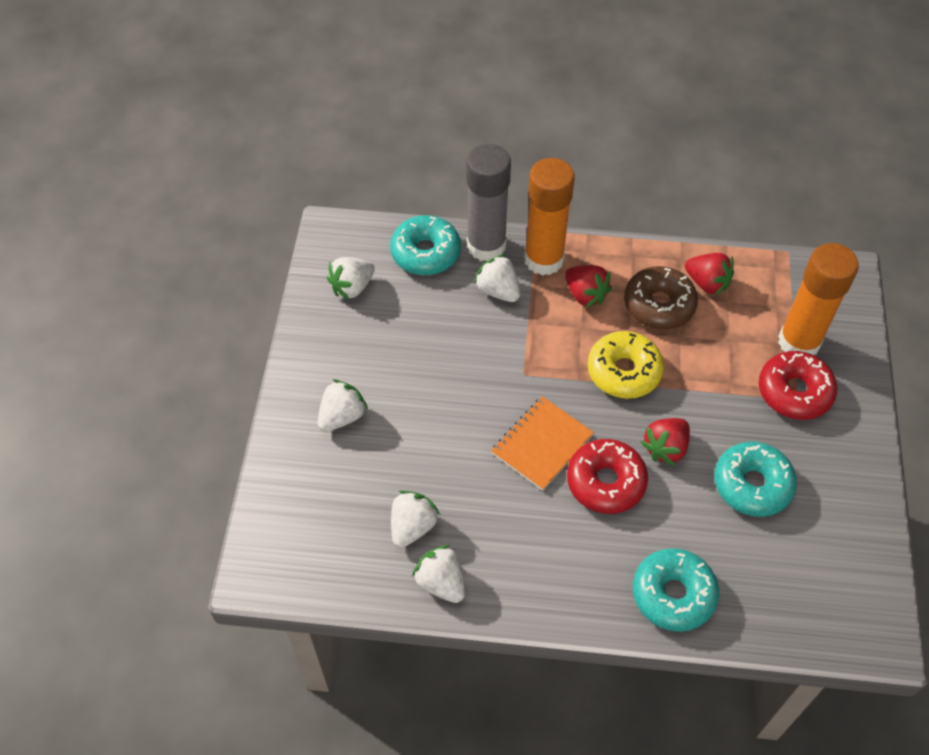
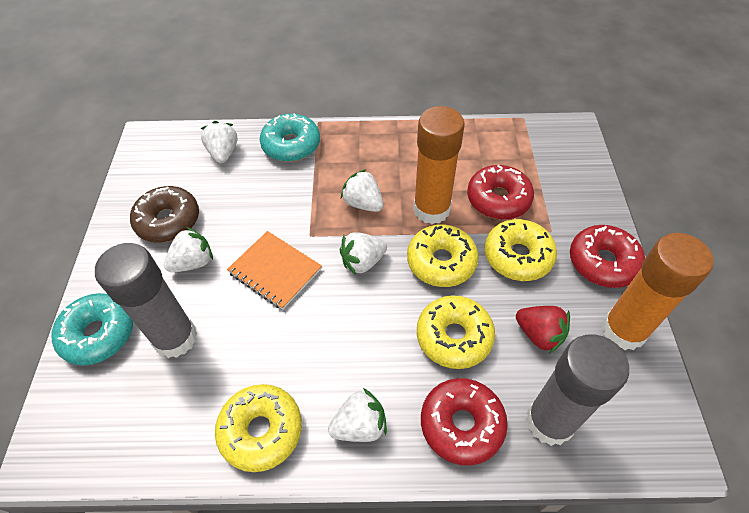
grey glue stick: [466,144,511,261] = 1 -> [95,243,197,358] [526,334,629,446] = 2
red donut: [567,439,648,514] [759,351,837,420] = 2 -> [421,378,508,466] [467,165,534,220] [570,225,645,288] = 3
red strawberry: [565,265,612,308] [641,418,690,466] [685,253,734,296] = 3 -> [516,306,570,354] = 1
turquoise donut: [390,215,461,275] [633,548,719,632] [714,441,797,517] = 3 -> [51,293,133,366] [260,113,320,162] = 2
yellow donut: [588,331,664,399] = 1 -> [215,384,302,472] [407,225,479,287] [417,295,495,369] [484,219,557,281] = 4

